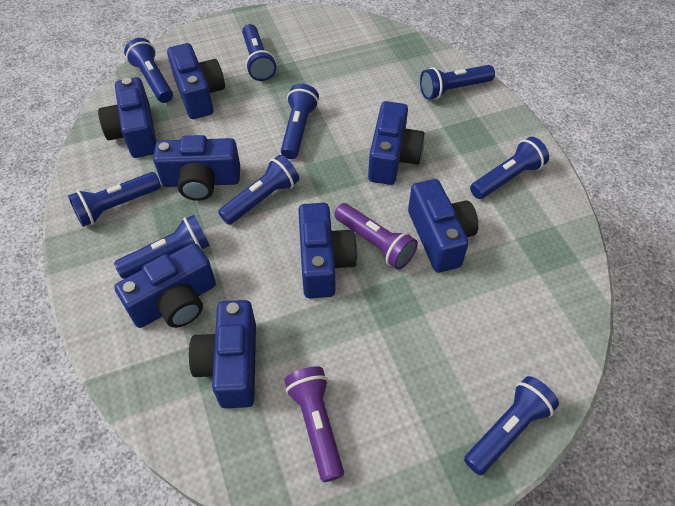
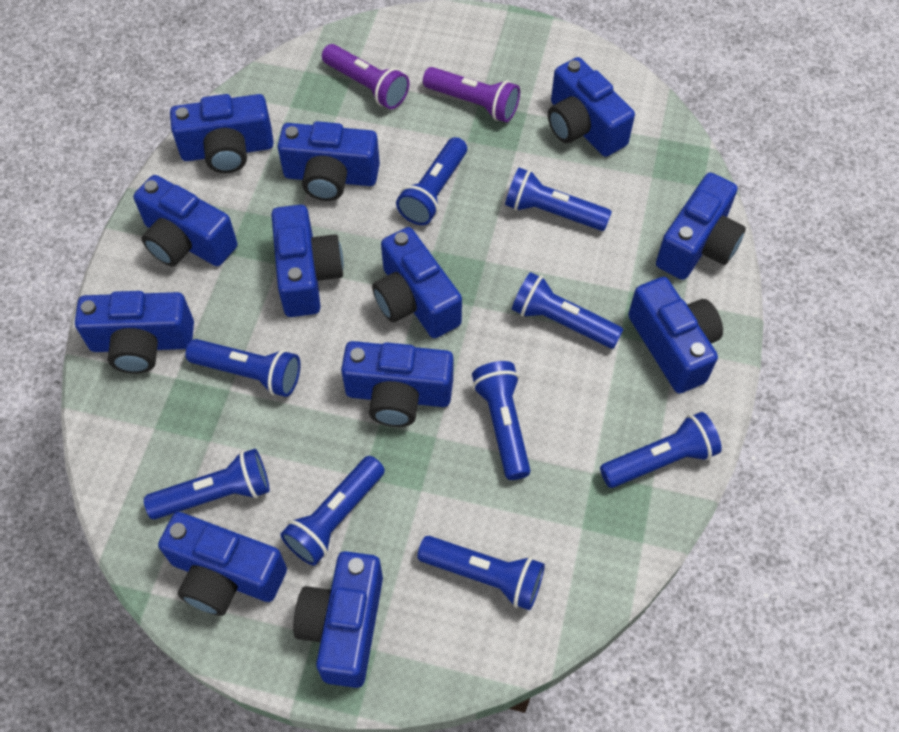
blue camera: [98,77,156,158] [114,243,216,328] [153,135,240,201] [167,43,225,119] [189,300,256,408] [298,203,357,298] [368,101,425,185] [408,179,478,273] = 8 -> [75,291,194,374] [134,175,238,266] [158,512,287,616] [170,94,274,173] [271,205,344,317] [278,121,380,201] [293,551,383,688] [341,341,453,427] [372,227,462,338] [548,57,635,157] [628,277,723,394] [656,172,746,280] = 12

